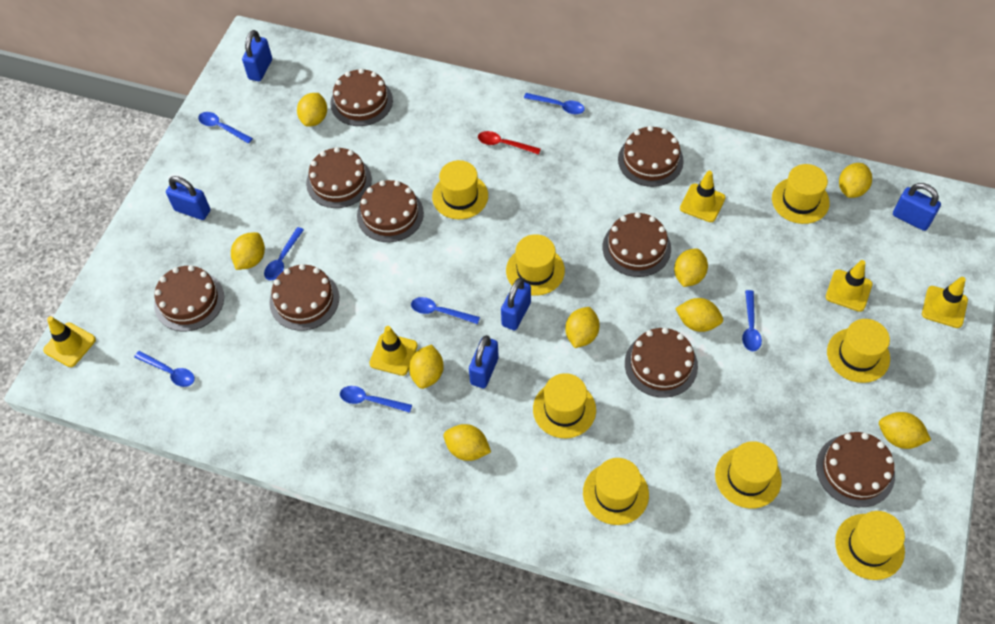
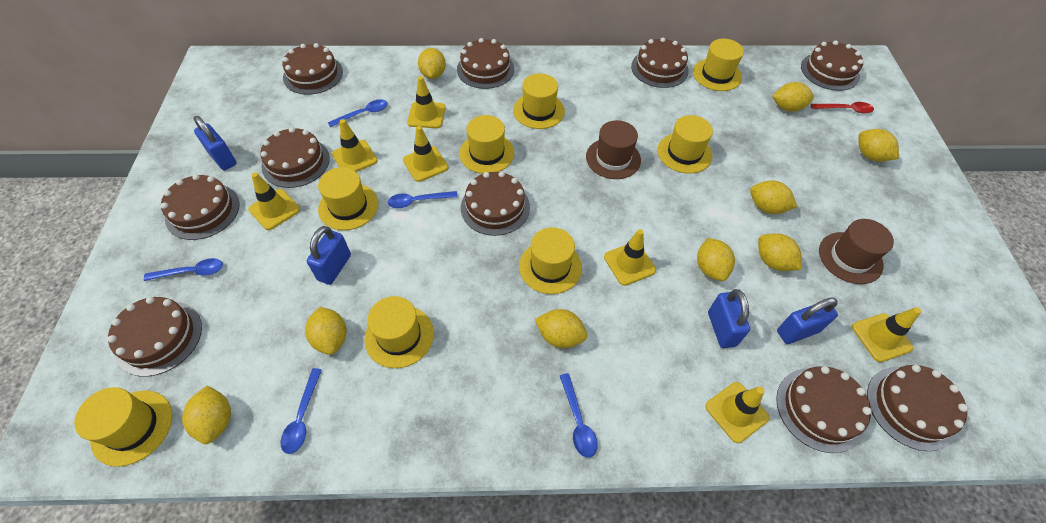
blue padlock: [166,176,210,220] [242,30,272,81] [469,335,499,388] [501,278,531,330] [893,183,941,231] = 5 -> [193,116,236,170] [307,226,351,285] [708,289,750,348] [777,298,838,344] = 4
blue spoon: [134,351,195,387] [198,112,253,143] [264,227,304,280] [340,386,412,413] [411,297,480,324] [524,93,585,114] [742,290,762,351] = 7 -> [144,258,223,281] [281,368,322,454] [328,99,388,127] [388,191,458,208] [560,373,598,458] = 5
brown cake: [154,265,224,331] [269,264,339,331] [306,147,372,208] [330,68,393,126] [357,180,424,242] [603,212,671,277] [618,126,684,187] [625,328,698,398] [816,432,895,507] = 9 -> [107,297,202,377] [161,174,240,240] [260,127,330,188] [282,43,343,95] [457,38,514,89] [461,171,530,236] [631,38,689,88] [776,366,872,453] [801,41,864,91] [867,365,968,451] = 10
brown hat: none = 0 -> [586,120,641,179] [819,219,894,284] = 2
yellow traffic cone: [43,316,96,367] [369,326,418,376] [680,171,726,222] [826,260,873,312] [922,277,968,328] = 5 -> [248,172,300,230] [332,119,378,172] [403,126,449,182] [407,76,446,128] [604,229,656,286] [705,382,769,443] [852,307,921,362] = 7

